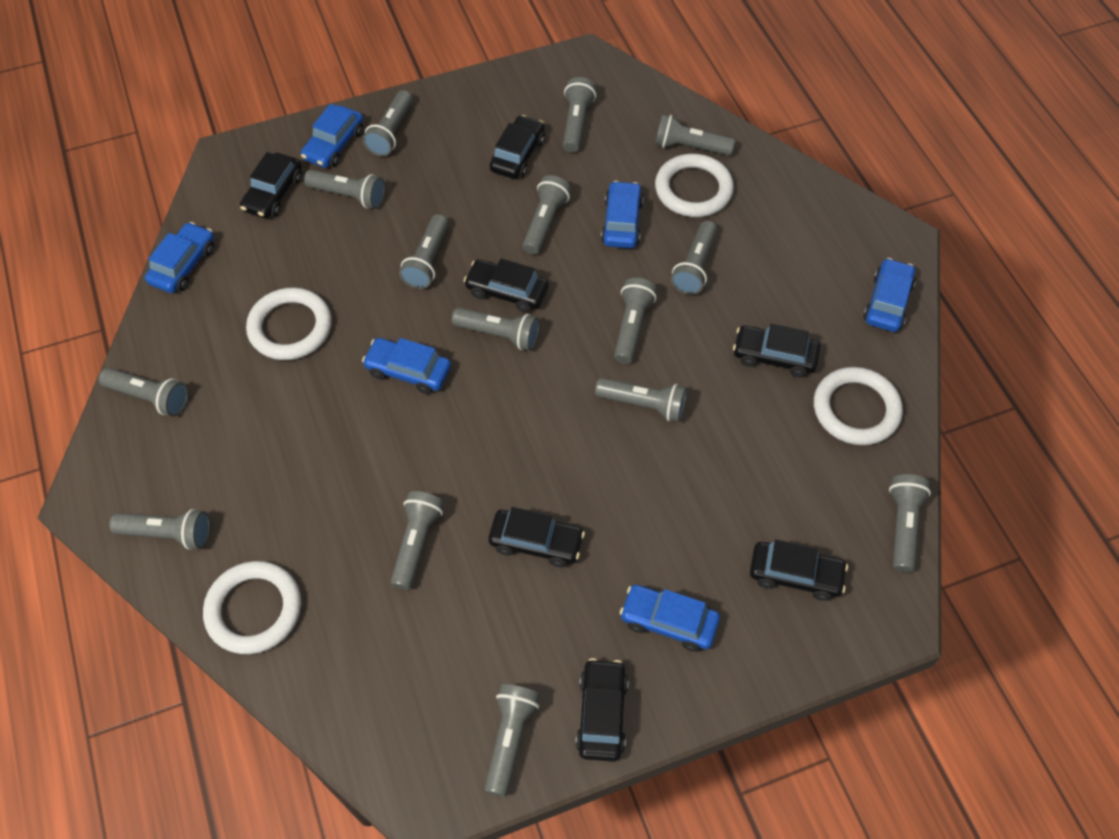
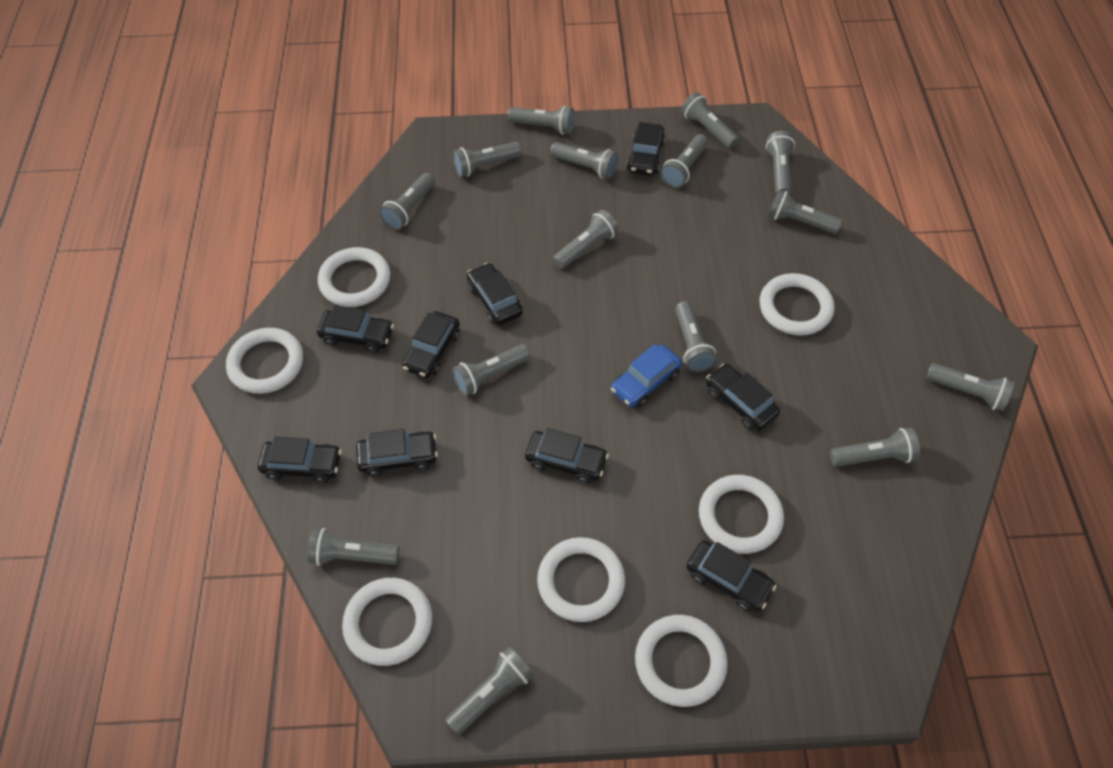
black car: [240,152,302,219] [464,258,549,313] [488,507,585,567] [489,115,545,179] [576,658,629,762] [733,324,821,377] [750,539,848,601] = 7 -> [258,437,342,483] [317,305,394,353] [356,429,438,477] [402,311,460,378] [467,263,523,325] [525,428,609,484] [627,122,665,176] [686,540,776,612] [706,364,780,431] = 9
blue car: [145,222,214,293] [301,104,363,168] [362,338,451,394] [601,181,643,248] [620,585,720,652] [863,258,916,332] = 6 -> [611,344,682,407] = 1
white ring: [203,561,301,654] [246,288,332,360] [655,154,734,217] [814,367,903,445] = 4 -> [226,328,303,394] [318,247,390,307] [342,578,433,666] [537,537,625,622] [635,615,728,707] [699,475,784,554] [760,273,835,336] = 7

